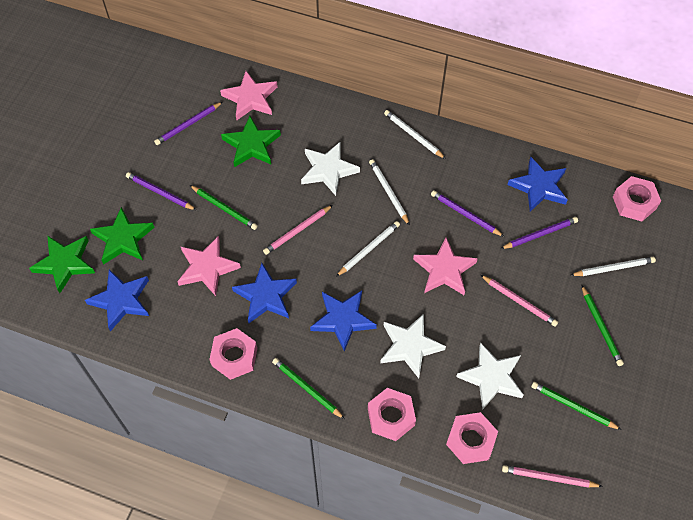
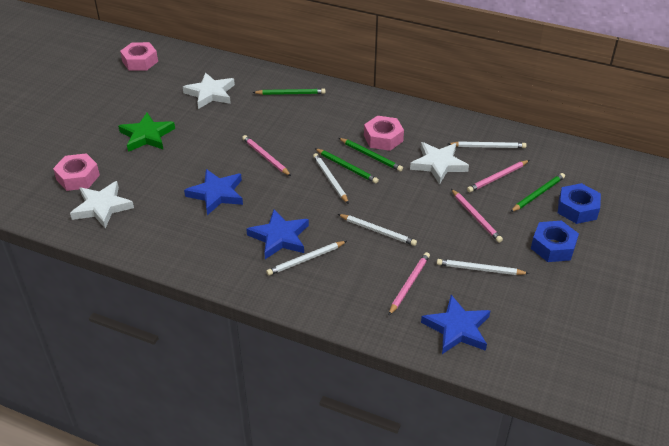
blue nut: none = 0 -> [531,221,579,262] [558,183,601,224] = 2
blue star: [85,269,149,331] [232,263,297,323] [310,291,377,352] [507,157,567,212] = 4 -> [184,169,243,215] [246,209,309,259] [421,295,491,354] = 3
green star: [29,236,95,293] [90,207,155,264] [221,116,281,167] = 3 -> [118,112,175,152] = 1
pink nut: [209,328,257,380] [368,388,416,441] [446,412,498,464] [613,176,661,222] = 4 -> [53,153,100,191] [120,42,158,71] [364,116,404,151] = 3
pink pencil: [263,205,333,255] [480,275,558,327] [502,465,603,487] = 3 -> [242,135,291,176] [389,252,430,315] [451,189,503,243] [467,160,529,193] = 4
pink star: [177,236,241,296] [220,71,278,120] [413,238,478,295] = 3 -> none = 0
purple pencil: [126,172,196,210] [154,102,222,145] [431,190,505,237] [501,217,578,249] = 4 -> none = 0
white pencil: [336,221,400,277] [369,159,410,226] [384,110,446,159] [570,257,656,276] = 4 -> [266,241,347,276] [313,153,349,204] [338,214,417,246] [437,259,529,275] [448,141,527,148] = 5

